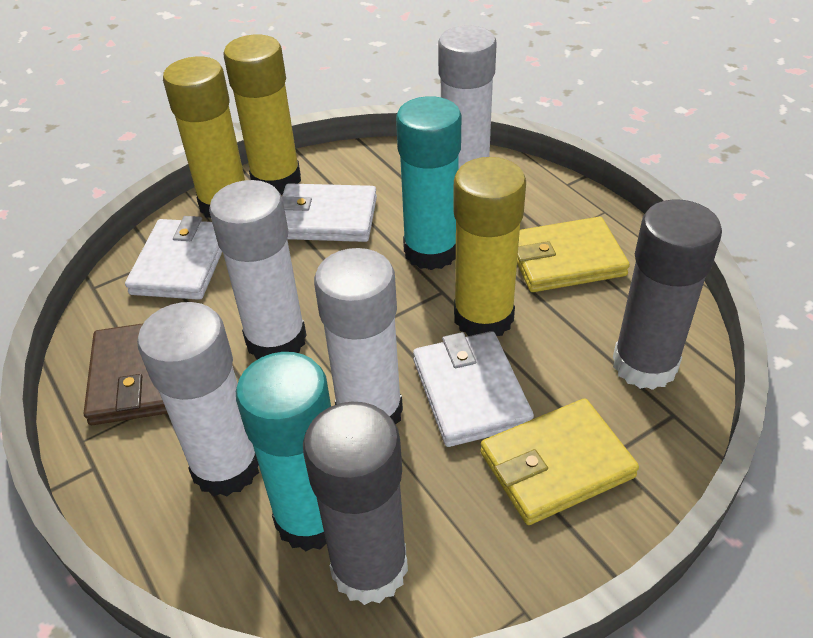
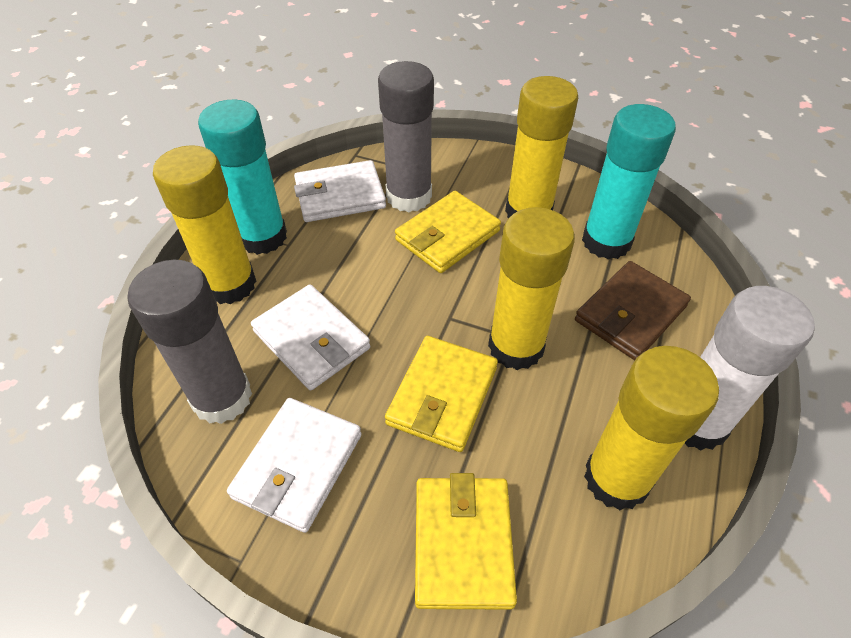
white glue stick: [137,302,259,496] [209,180,307,359] [314,248,403,425] [438,25,497,170] = 4 -> [685,286,815,451] = 1
yellow glue stick: [163,57,245,218] [223,35,301,195] [453,157,526,336] = 3 -> [153,145,256,304] [488,207,575,370] [505,76,578,218] [584,346,719,510] = 4
yellow wallet: [480,398,639,525] [517,217,630,292] = 2 -> [385,336,498,452] [395,191,501,273] [415,473,517,609] = 3

